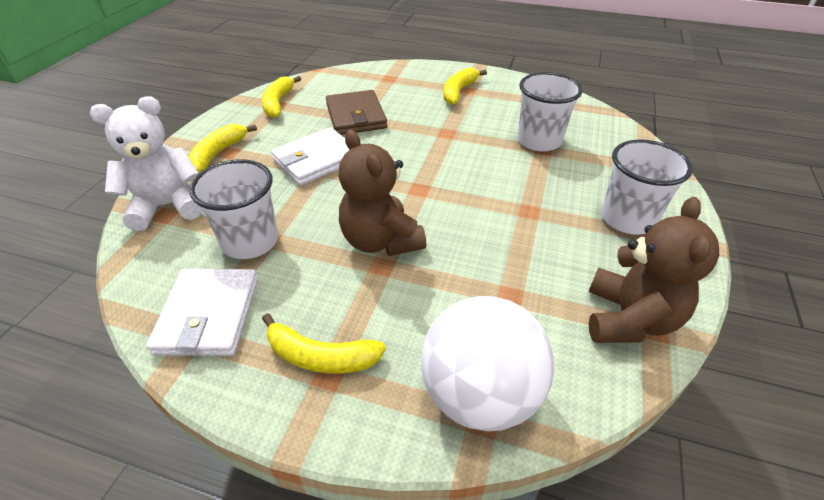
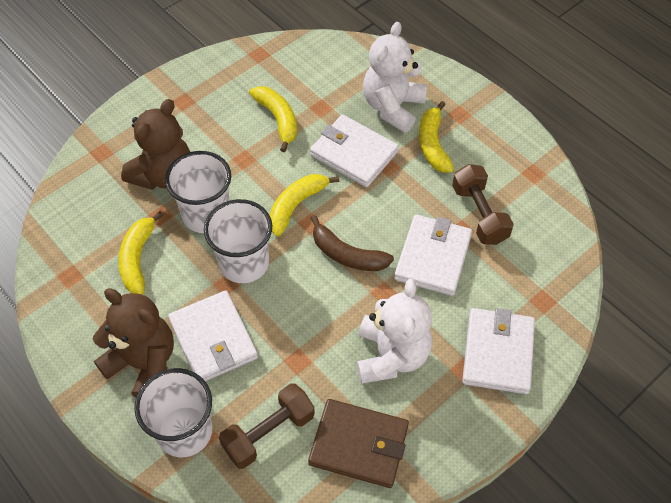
brown banana: none = 0 -> [311,215,394,271] = 1
brown dumbbell: none = 0 -> [219,383,315,469] [452,164,514,245] = 2
white ball: [421,296,554,432] = 1 -> none = 0
white teddy bear: [90,96,203,231] = 1 -> [357,279,432,384] [363,22,427,133] = 2
white wallet: [146,269,258,356] [271,127,349,186] = 2 -> [168,291,258,381] [310,114,399,187] [394,214,472,296] [462,308,535,394] = 4

